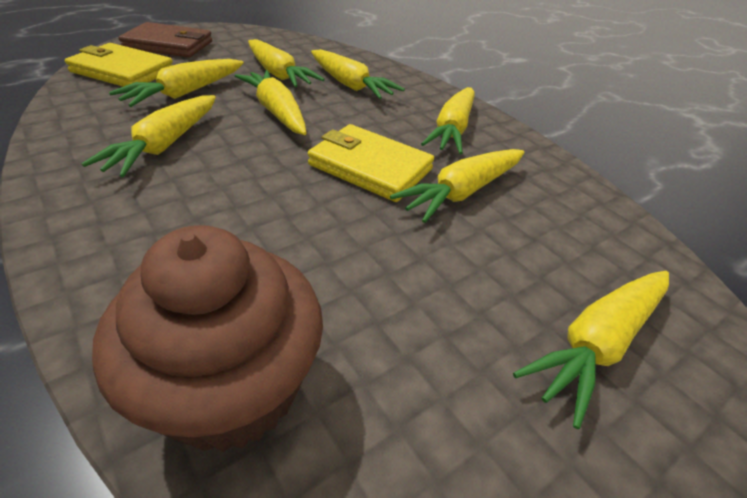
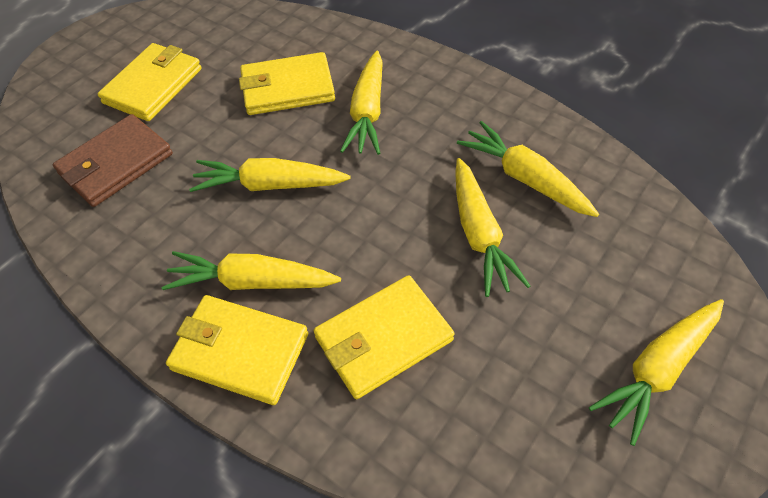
brown cupcake: [92,225,323,452] = 1 -> none = 0
yellow carrot: [81,95,216,177] [109,59,244,107] [235,70,307,135] [248,39,325,88] [311,49,405,99] [390,149,524,223] [421,87,475,155] [513,271,669,429] = 8 -> [162,251,341,290] [189,158,351,192] [340,51,383,155] [455,158,530,297] [457,121,599,217] [589,299,724,446] = 6
yellow wallet: [65,43,173,87] [308,124,434,202] = 2 -> [98,43,201,121] [166,295,308,405] [239,52,335,115] [314,275,455,399] = 4

